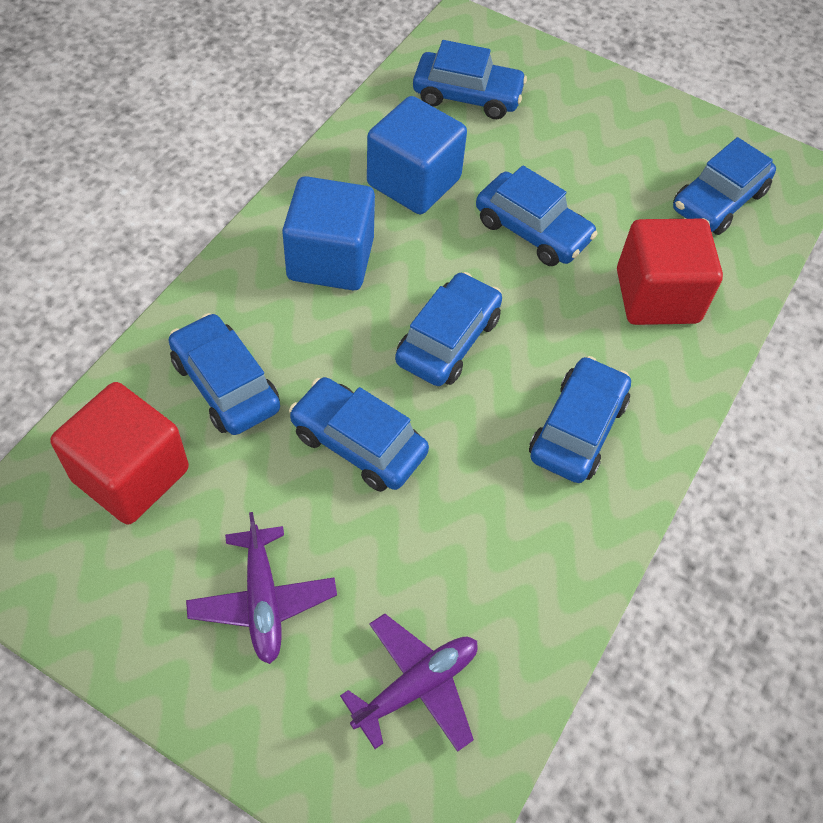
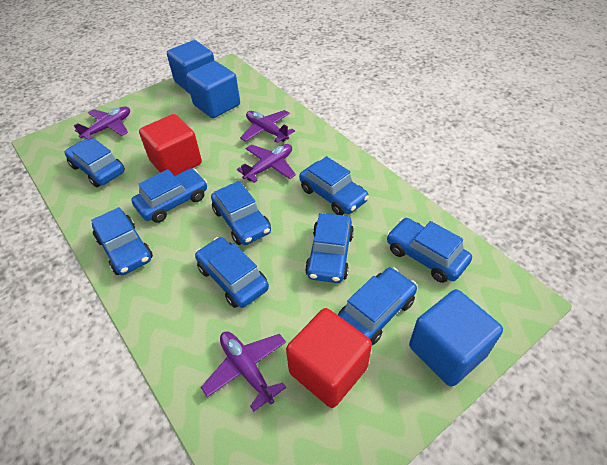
blue car: [168,313,280,435] [289,377,429,492] [395,272,502,386] [413,40,527,119] [476,165,598,266] [529,356,631,483] [673,137,776,235] = 7 -> [65,138,125,187] [91,207,153,275] [131,168,207,223] [195,237,269,308] [211,181,271,245] [299,156,369,215] [305,213,354,283] [338,267,417,345] [387,218,472,283] = 9
blue cube: [282,176,375,290] [367,96,467,214] = 2 -> [167,40,215,94] [186,61,240,118] [409,289,503,387] = 3
purple plane: [186,512,337,664] [340,614,478,752] = 2 -> [74,107,130,140] [201,331,286,411] [237,144,296,183] [240,110,295,143] = 4

